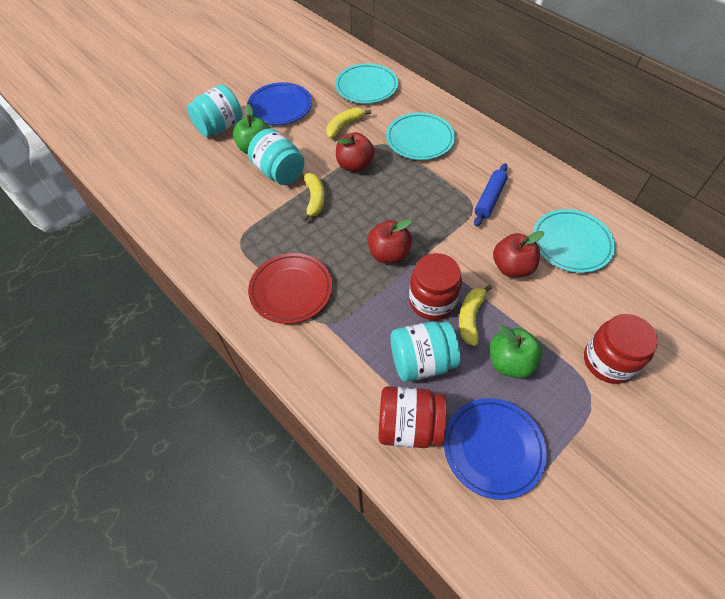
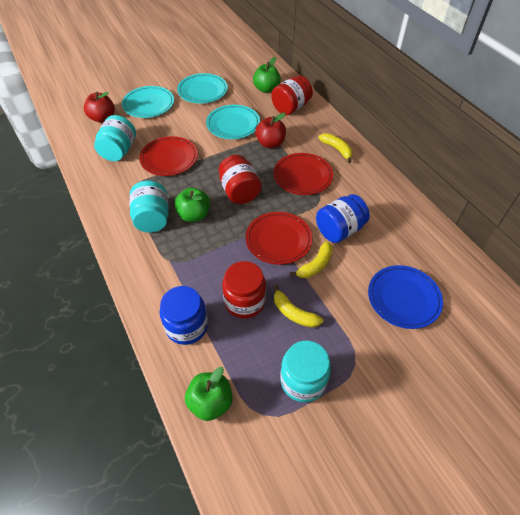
blue jar: none = 0 -> [160,286,208,345] [316,194,370,243] = 2
blue plate: [247,82,312,125] [444,398,547,500] = 2 -> [368,265,443,329] = 1
blue rolling pin: [474,163,508,226] = 1 -> none = 0
green apple: [233,104,271,154] [490,325,543,379] = 2 -> [174,188,210,222] [185,367,232,421] [253,57,281,93] = 3
red apple: [336,132,375,172] [367,219,412,264] [493,231,544,278] = 3 -> [84,92,115,123] [255,113,286,148] = 2
red plate: [248,253,332,324] = 1 -> [139,136,198,176] [245,212,312,265] [273,153,333,195] = 3

